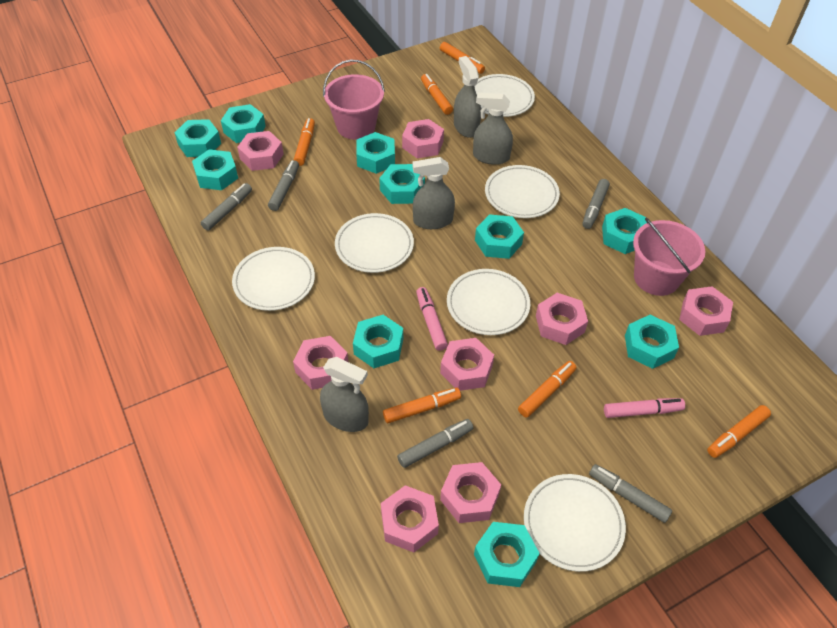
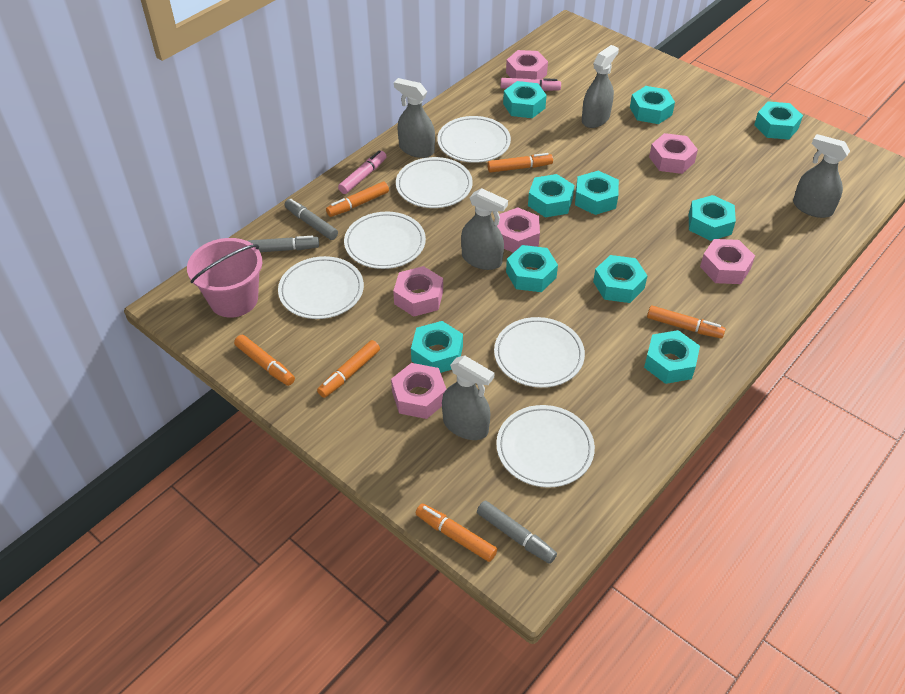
grey marker: [201,183,252,231] [268,160,299,211] [397,419,473,468] [582,179,610,229] [589,464,672,523] = 5 -> [248,236,319,252] [285,199,338,240] [477,501,557,564] = 3
grey spray bottle: [320,357,369,432] [412,157,455,229] [454,56,481,138] [473,93,513,165] = 4 -> [394,78,435,158] [442,355,494,440] [461,188,508,270] [582,45,619,128] [793,134,850,218] = 5
pink bucket: [323,60,385,140] [633,218,705,296] = 2 -> [187,238,262,318] = 1
pink nut: [237,131,284,171] [293,336,348,390] [381,485,439,553] [402,119,444,158] [440,338,494,391] [440,462,501,523] [536,293,588,345] [679,286,733,336] = 8 -> [391,363,446,419] [393,266,443,317] [497,207,540,253] [506,50,548,80] [649,133,698,174] [700,239,755,284] = 6

